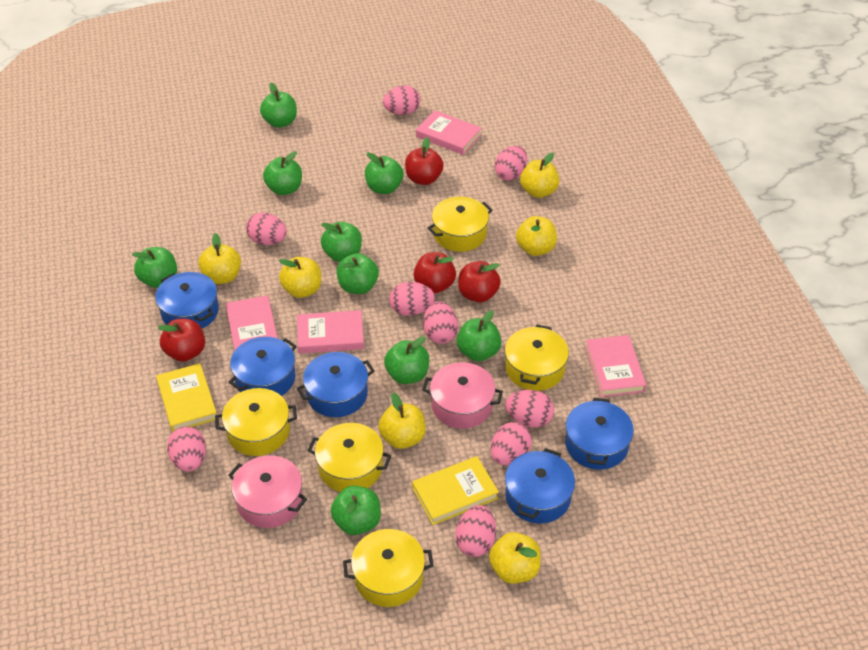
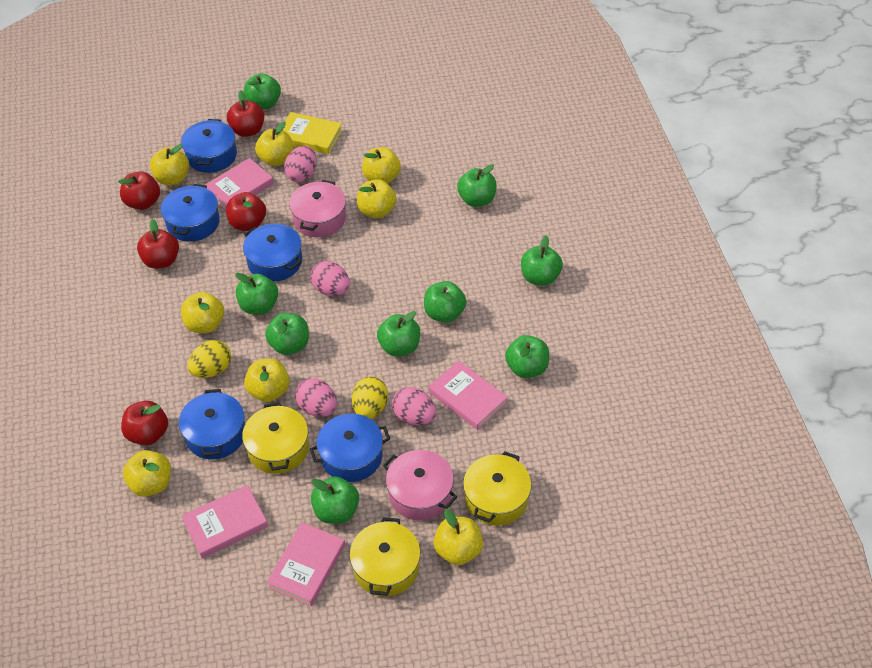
pink egg: [167,426,206,472] [246,213,287,245] [383,85,420,115] [389,282,435,316] [423,301,458,344] [455,505,496,557] [491,422,532,465] [495,146,527,181] [505,390,554,428] = 9 -> [284,146,316,182] [295,378,337,417] [310,261,350,296] [392,387,436,425] = 4
red apple: [158,319,205,362] [405,137,444,185] [414,252,456,293] [458,261,501,303] = 4 -> [118,171,160,210] [121,401,168,445] [137,219,179,269] [226,192,266,231] [227,90,264,137] = 5
yellow apple: [198,233,241,284] [279,257,321,298] [378,393,426,449] [489,532,541,584] [516,216,557,256] [520,153,559,198] = 6 -> [123,450,171,497] [150,144,189,185] [181,292,224,333] [244,359,290,402] [255,121,294,166] [357,179,397,218] [362,147,401,184] [433,509,483,565] = 8
yellow book: [156,363,217,432] [412,456,499,525] = 2 -> [283,112,342,154] = 1
yellow egg: none = 0 -> [187,340,231,378] [352,377,388,419] = 2
yellow pot: [215,388,297,456] [308,423,391,492] [343,529,434,607] [428,197,493,252] [505,325,569,391] = 5 -> [242,402,309,474] [350,517,420,597] [463,451,531,526] = 3

